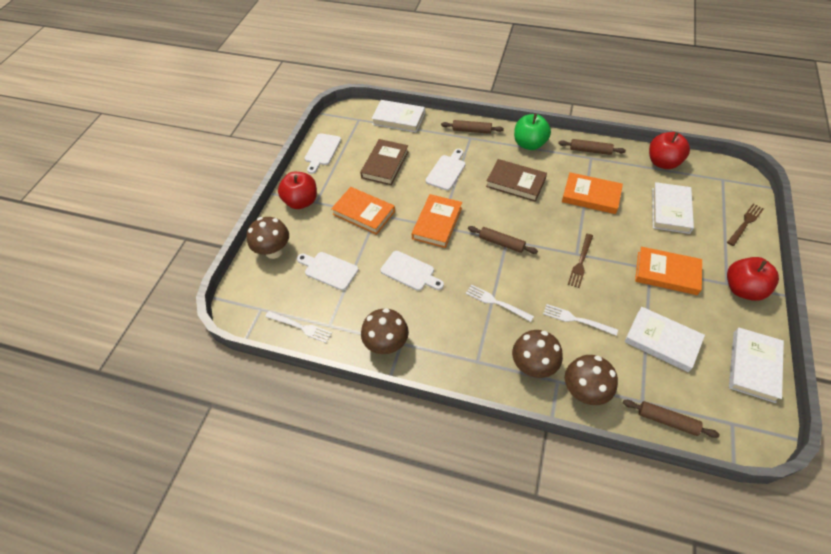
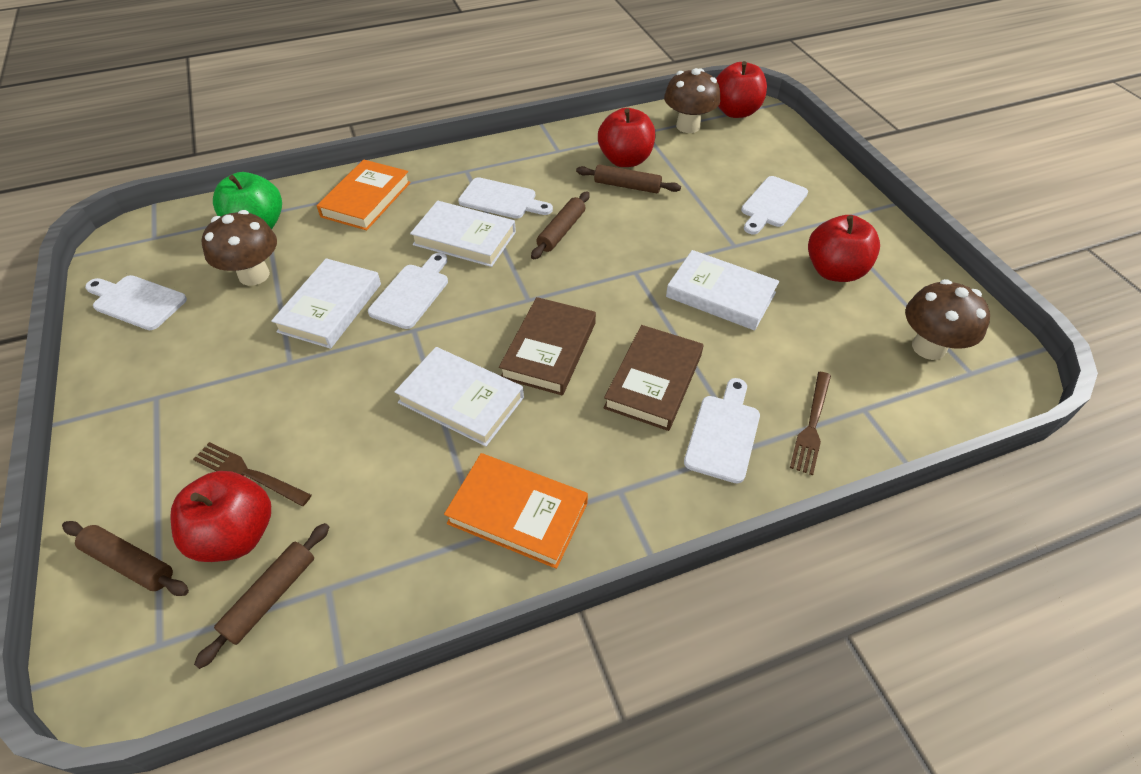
brown mushroom: [247,217,289,259] [361,308,409,354] [512,330,563,378] [565,355,618,405] = 4 -> [201,210,277,286] [664,68,720,133] [905,279,990,360] = 3
orange book: [331,187,395,235] [412,194,462,248] [562,172,623,214] [635,247,702,295] = 4 -> [317,159,411,231] [444,453,588,569] = 2
red apple: [278,172,317,209] [649,132,690,169] [727,257,779,301] = 3 -> [170,471,271,562] [598,108,655,167] [716,61,767,118] [808,215,880,282] = 4
white cutting board: [297,252,358,290] [305,133,341,174] [380,251,444,291] [426,149,465,190] = 4 -> [85,275,187,330] [368,253,448,329] [458,177,553,219] [684,378,760,484] [741,176,808,234] = 5
white fork: [265,311,332,343] [466,284,534,322] [543,304,618,336] = 3 -> none = 0

